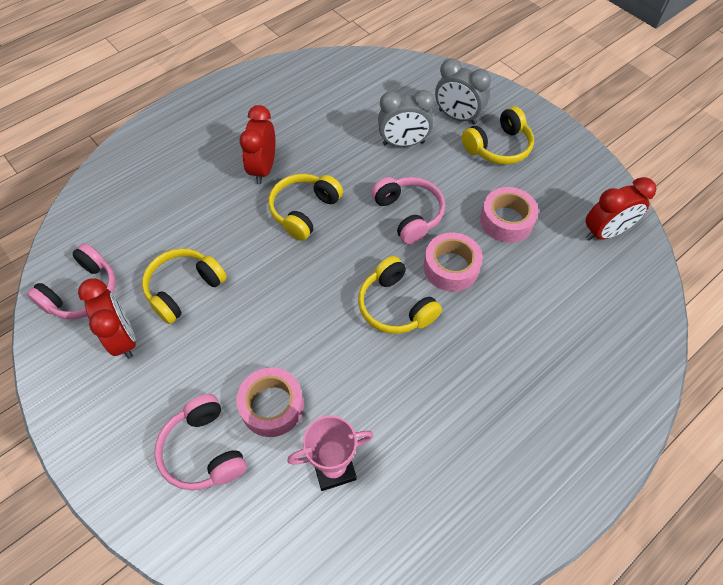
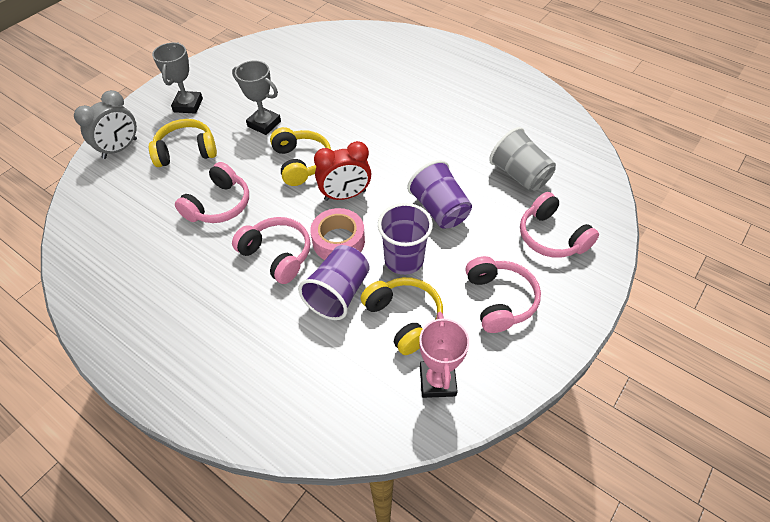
grey clock: [378,90,435,147] [435,58,491,125] = 2 -> [74,90,137,159] = 1
grey cup: none = 0 -> [489,127,556,192] = 1
grey trophy: none = 0 -> [152,42,203,114] [232,61,281,135] = 2
pink headphones: [27,243,116,319] [154,394,247,490] [371,177,445,244] = 3 -> [175,162,249,223] [232,217,310,284] [466,256,541,333] [520,192,599,258] = 4
pink tape: [237,367,304,437] [424,232,483,292] [480,187,538,243] = 3 -> [310,208,365,260] = 1
purple cup: none = 0 -> [298,245,370,320] [378,203,433,275] [407,160,472,229] = 3
red clock: [78,279,136,359] [239,105,275,184] [586,177,656,241] = 3 -> [314,141,372,201] = 1
yellow headphones: [142,248,227,324] [268,174,343,241] [358,256,442,334] [462,107,534,165] = 4 -> [149,119,217,167] [270,127,331,186] [361,277,443,355] = 3

